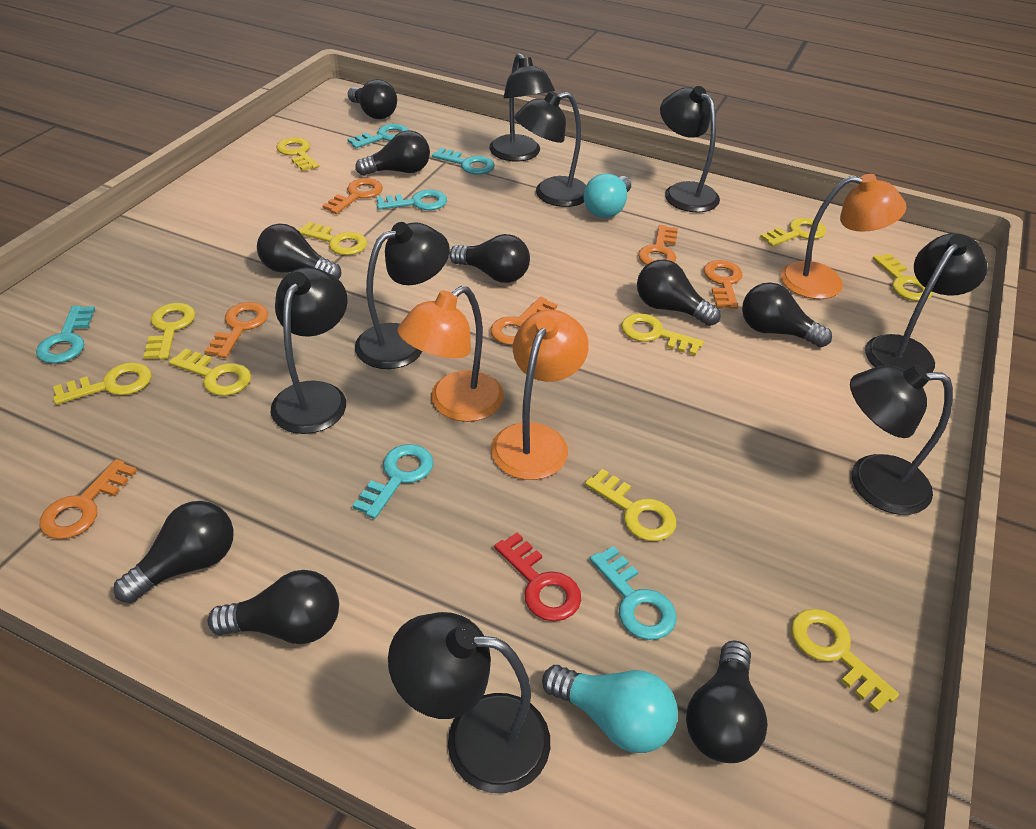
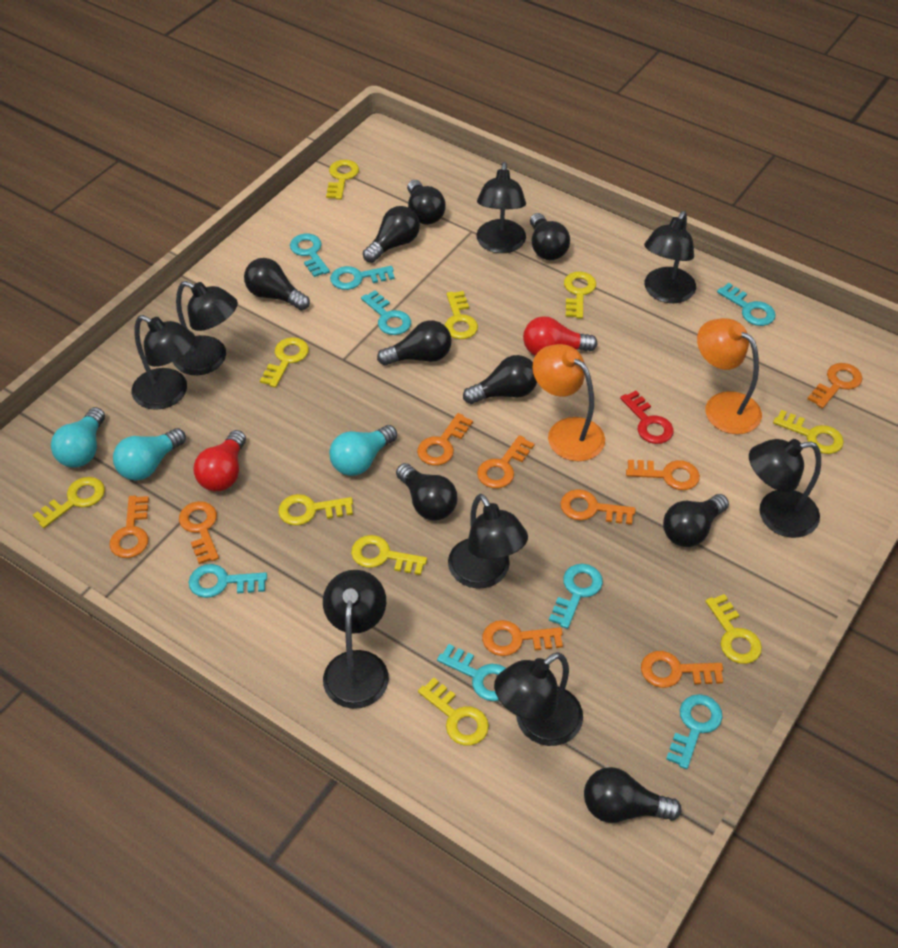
orange key: [40,459,137,539] [205,302,268,358] [322,178,383,214] [490,297,557,345] [638,225,678,265] [703,260,743,309] = 6 -> [109,496,149,558] [179,501,219,564] [417,413,473,466] [477,435,534,488] [482,620,563,656] [560,489,635,525] [626,460,700,490] [641,651,723,688] [807,363,862,409] = 9
orange lamp: [397,286,504,422] [491,310,589,480] [780,174,907,299] = 3 -> [533,344,605,461] [697,318,762,434] = 2
red light bulb: none = 0 -> [193,430,246,491] [523,316,597,356] = 2
turquoise key: [36,306,95,364] [348,124,409,148] [353,444,434,519] [376,190,447,210] [432,148,495,175] [590,546,677,640] = 6 -> [189,564,267,598] [290,234,330,277] [330,266,395,290] [361,290,411,335] [437,644,506,701] [549,564,603,629] [666,694,723,769] [717,283,776,326] = 8
turquoise light bulb: [542,665,678,753] [584,173,631,218] = 2 -> [51,407,105,468] [113,428,186,480] [329,425,397,476] = 3

